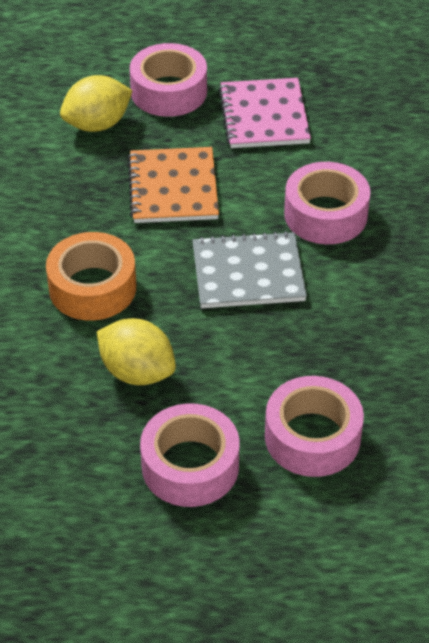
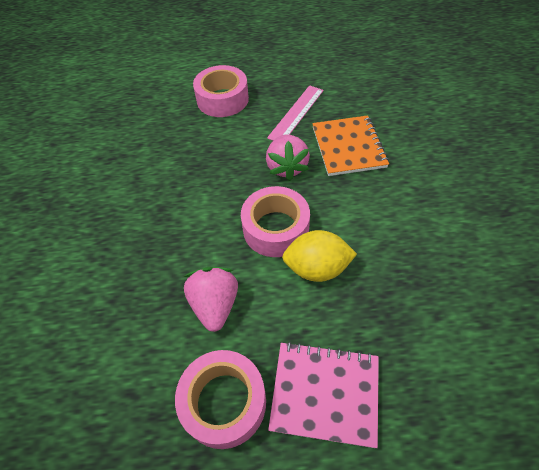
grey notebook: [192,231,307,308] = 1 -> none = 0
orange tape: [46,232,136,320] = 1 -> none = 0
pink ruler: none = 0 -> [267,85,324,141] = 1
pink strawberry: none = 0 -> [184,267,238,332] [266,135,310,181] = 2
pink tape: [130,43,207,117] [140,403,240,507] [265,376,364,477] [284,162,371,244] = 4 -> [175,350,266,449] [193,65,249,117] [241,186,310,257] = 3
yellow lemon: [60,75,133,132] [97,318,176,385] = 2 -> [282,230,357,282] = 1

